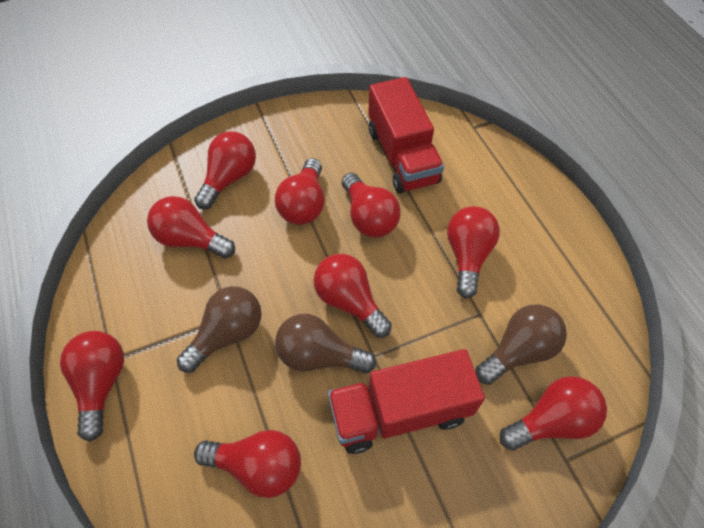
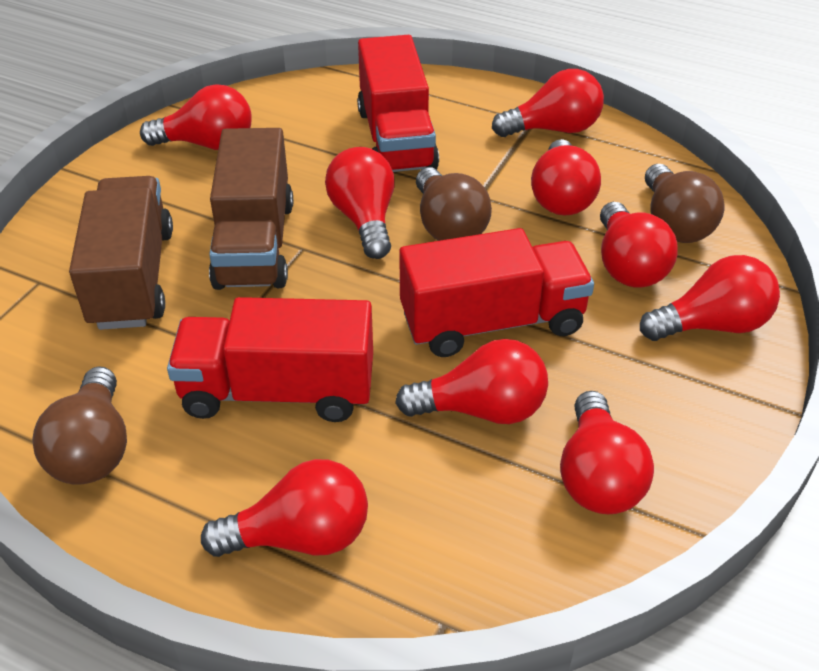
brown truck: none = 0 -> [69,176,173,330] [209,128,293,290] = 2
red truck: [328,349,485,454] [368,77,444,193] = 2 -> [167,297,373,422] [357,35,439,172] [399,228,594,357] = 3

